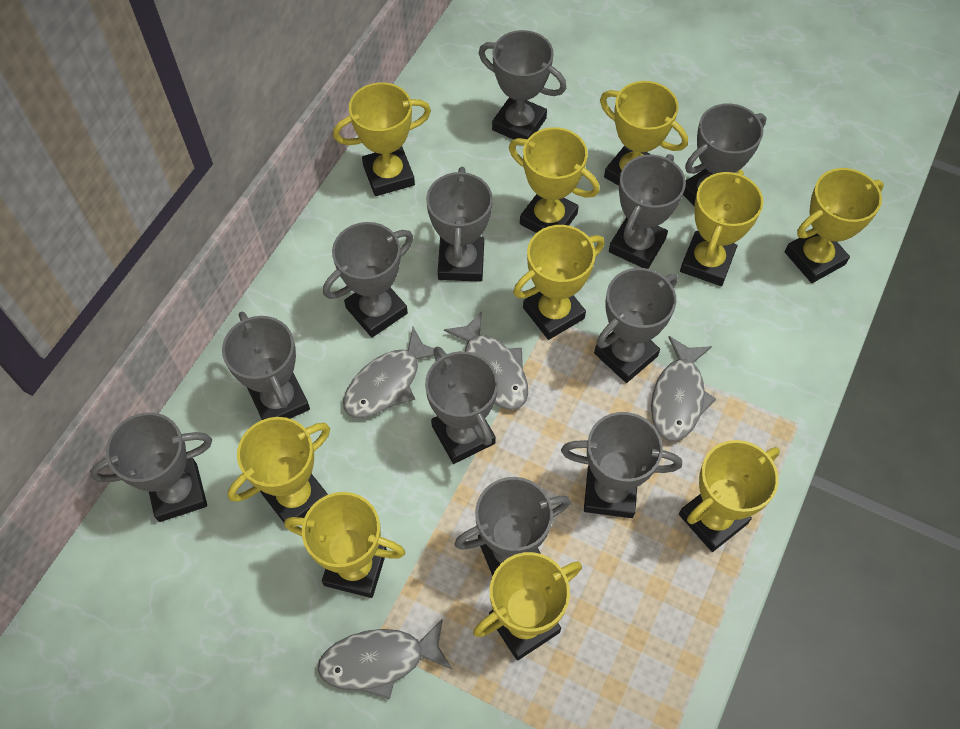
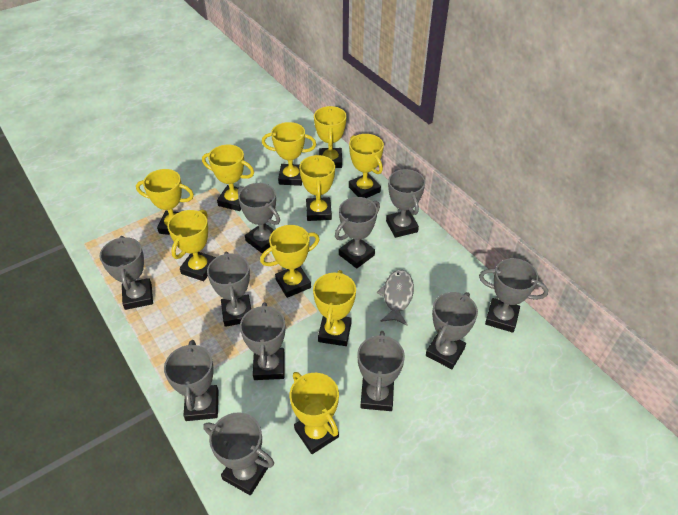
grey fish: [318,619,452,700] [343,327,434,418] [444,311,528,410] [651,336,716,441] = 4 -> [377,270,414,326] = 1

